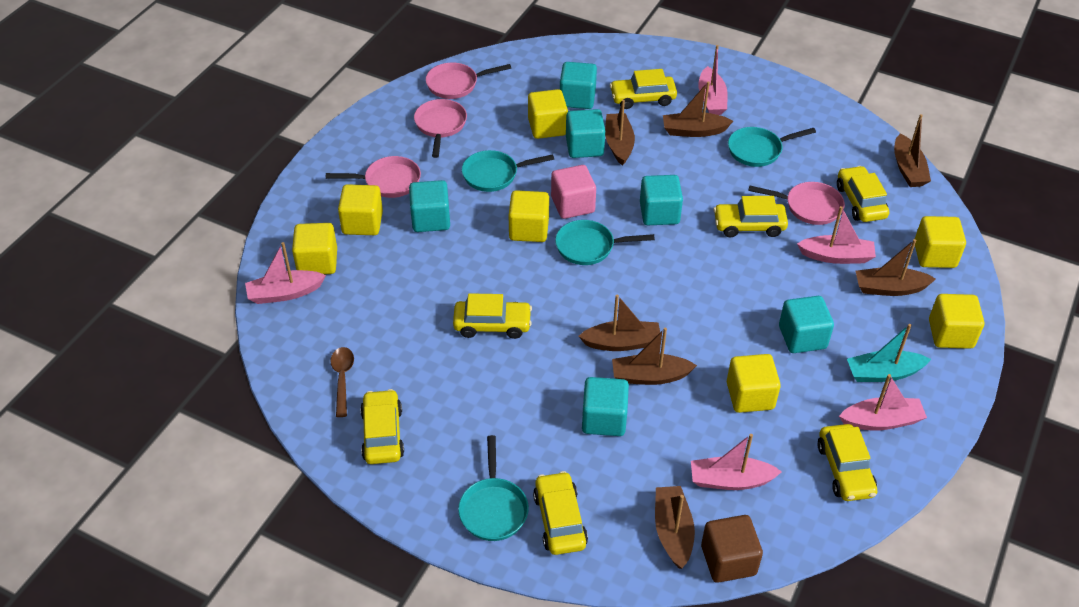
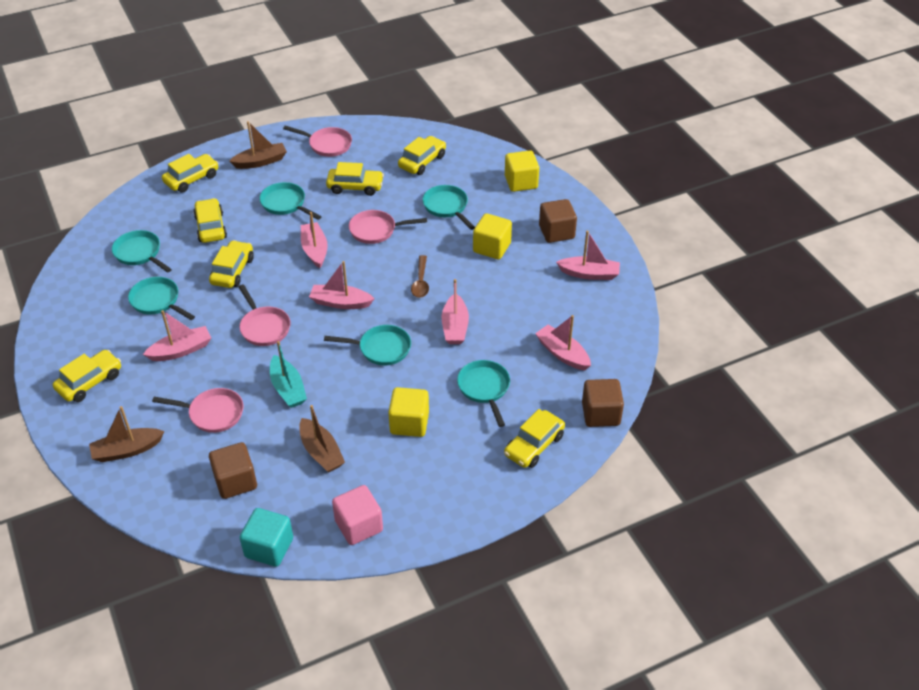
brown boat: [578,295,662,351] [605,100,635,166] [612,328,697,385] [655,486,695,569] [663,81,733,137] [855,239,936,296] [894,114,931,187] = 7 -> [89,406,164,462] [230,121,287,169] [299,405,345,473] = 3
brown cube: [701,515,763,583] = 1 -> [209,442,257,499] [539,199,577,243] [582,379,624,427] = 3
pink boat: [245,242,326,304] [691,434,782,490] [698,45,728,115] [797,206,876,264] [839,374,927,431] = 5 -> [143,310,211,361] [301,212,328,268] [309,261,375,309] [442,279,469,344] [535,315,591,370] [556,231,620,280] = 6
turquoise cube: [409,180,450,232] [560,62,597,109] [566,109,605,158] [582,377,629,436] [640,175,683,225] [779,296,834,353] = 6 -> [240,508,293,567] = 1
turquoise pan: [458,435,529,541] [462,150,554,192] [555,220,655,265] [728,127,816,167] = 4 -> [112,230,172,273] [128,277,195,320] [259,182,322,220] [324,325,411,365] [422,185,475,230] [457,360,510,427] = 6
yellow cube: [292,223,337,274] [338,184,383,235] [509,190,549,242] [528,89,568,139] [727,354,781,413] [915,216,966,268] [929,294,984,349] = 7 -> [388,387,429,437] [473,213,512,259] [505,150,539,192] = 3

